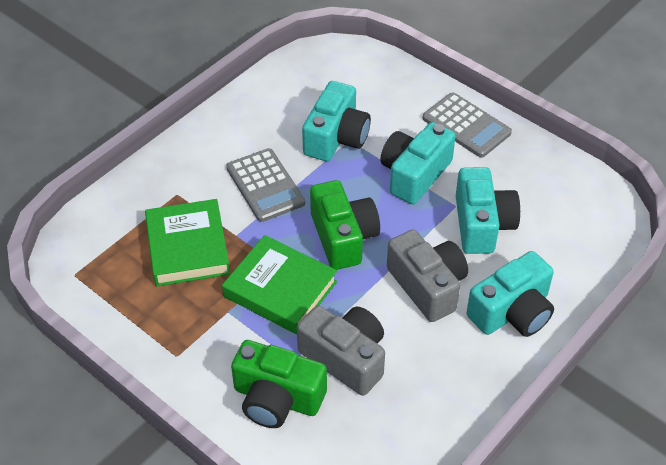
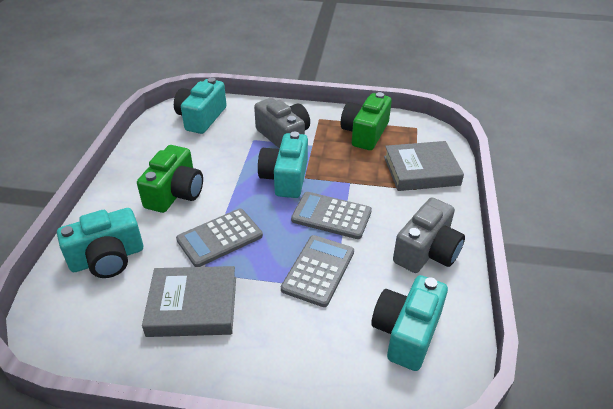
green book: [145,199,230,286] [222,235,337,334] = 2 -> none = 0
grey book: none = 0 -> [142,266,236,337] [384,141,464,191] = 2
grey calculator: [226,148,305,222] [422,93,512,158] = 2 -> [176,209,263,267] [281,235,354,307] [291,192,372,239] = 3

